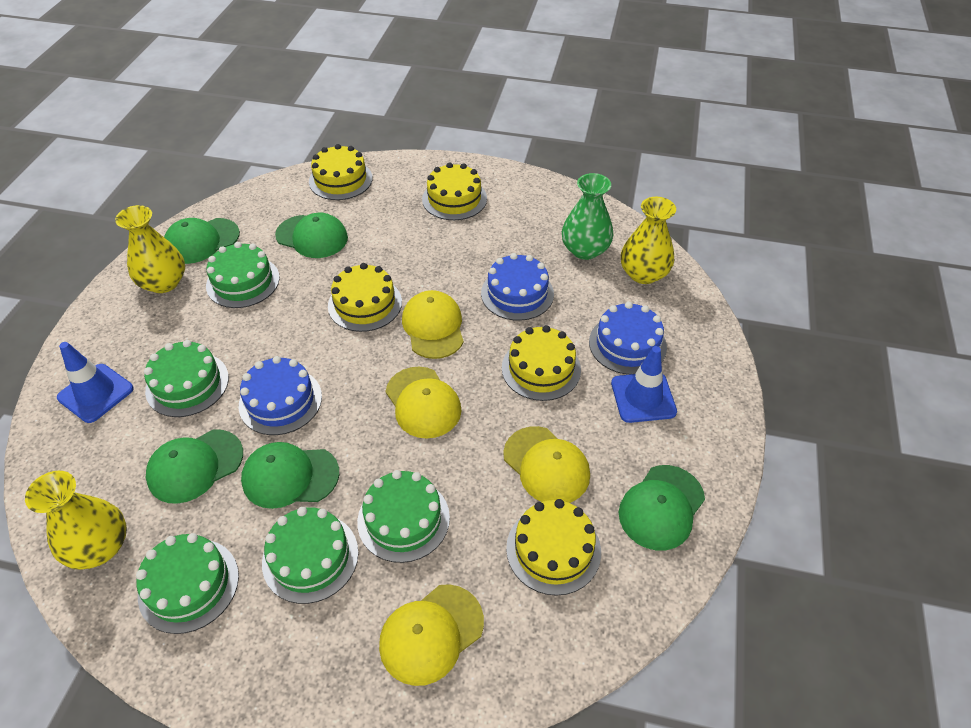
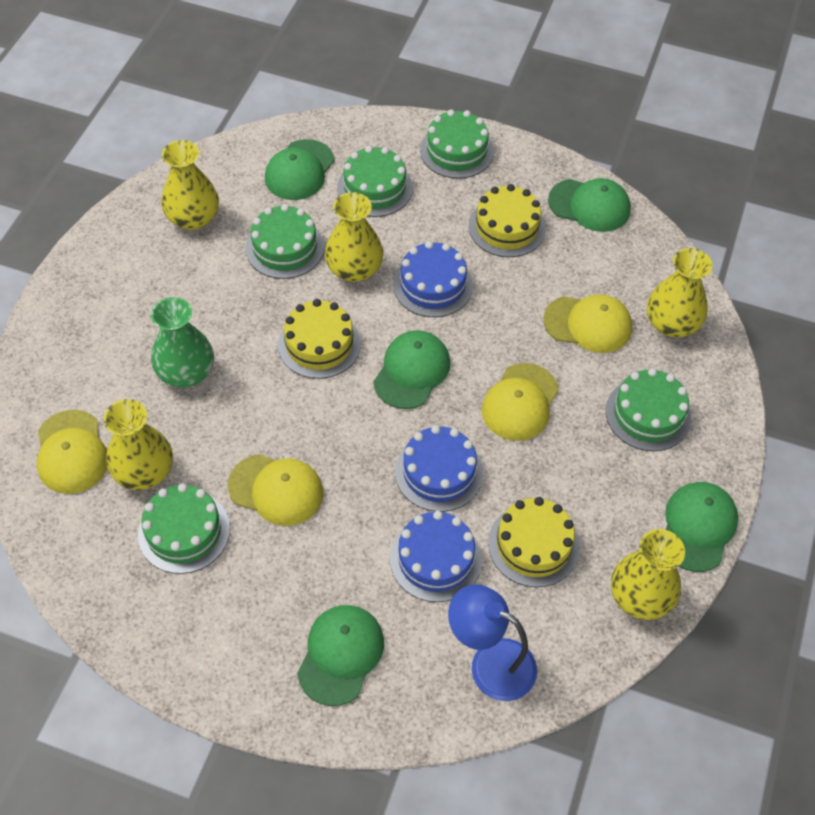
blue lamp: none = 0 -> [448,584,537,701] = 1
blue traffic cone: [57,342,134,423] [611,346,677,423] = 2 -> none = 0
yellow cake: [309,144,373,200] [328,263,402,332] [422,163,487,220] [502,325,581,401] [506,499,601,596] = 5 -> [278,299,361,379] [469,184,546,257] [488,497,580,587] = 3
yellow vase: [25,471,127,570] [115,205,185,293] [621,197,676,284] = 3 -> [104,399,173,490] [161,140,219,230] [325,192,383,282] [611,529,685,620] [647,248,712,337] = 5

